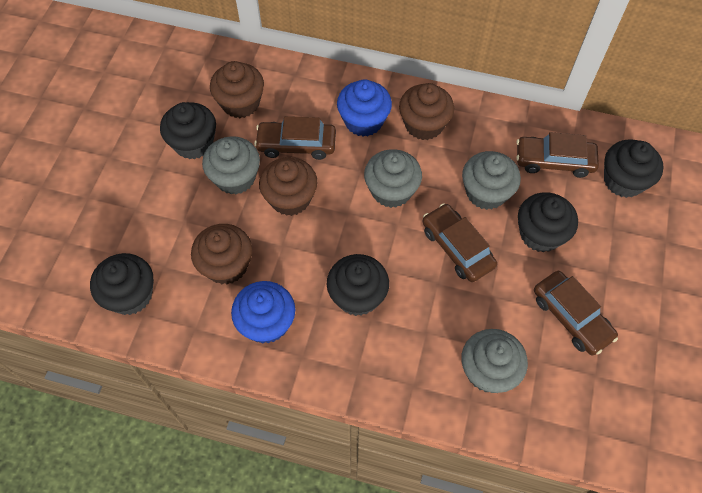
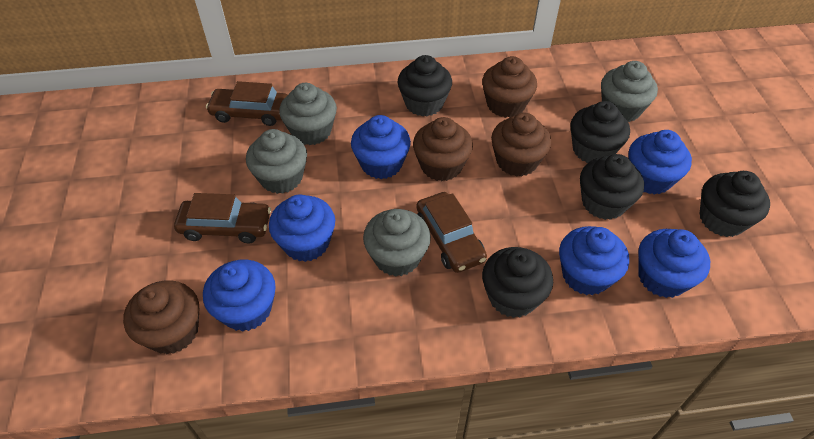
blue cupcake: [231,281,295,344] [337,79,392,137] = 2 -> [203,260,276,332] [269,194,335,262] [351,115,411,179] [559,226,629,295] [628,130,692,195] [638,229,710,298] = 6
brown car: [254,116,336,160] [422,203,497,282] [516,132,599,178] [534,271,618,355] = 4 -> [174,193,271,244] [206,81,287,126] [416,192,487,273] = 3

